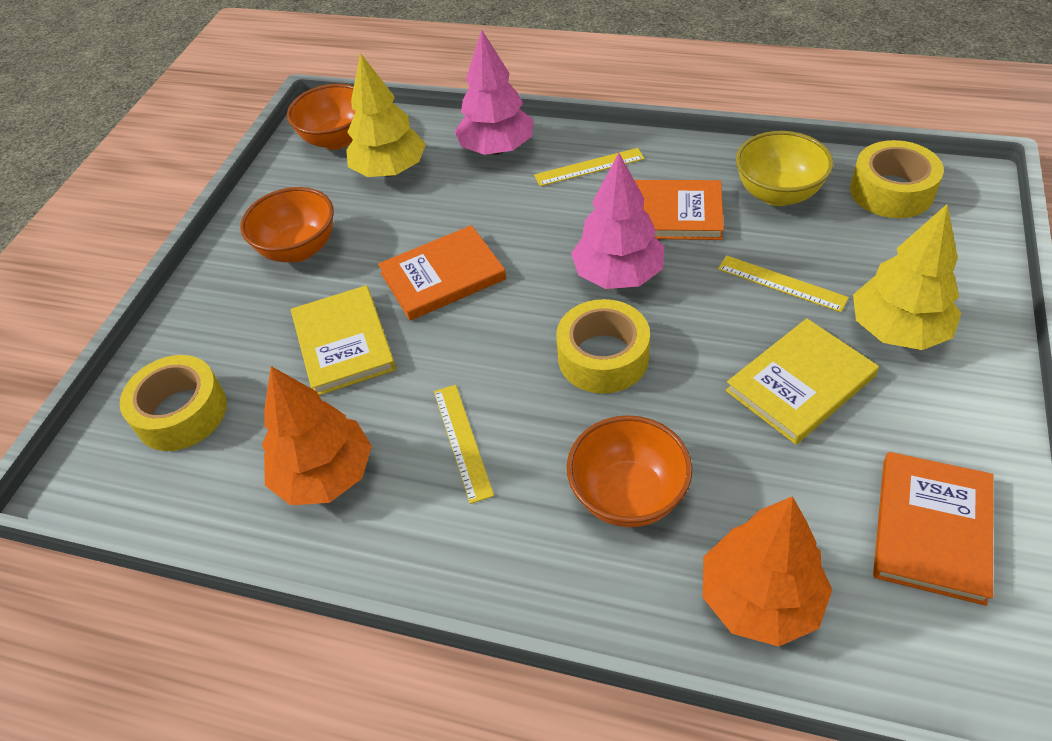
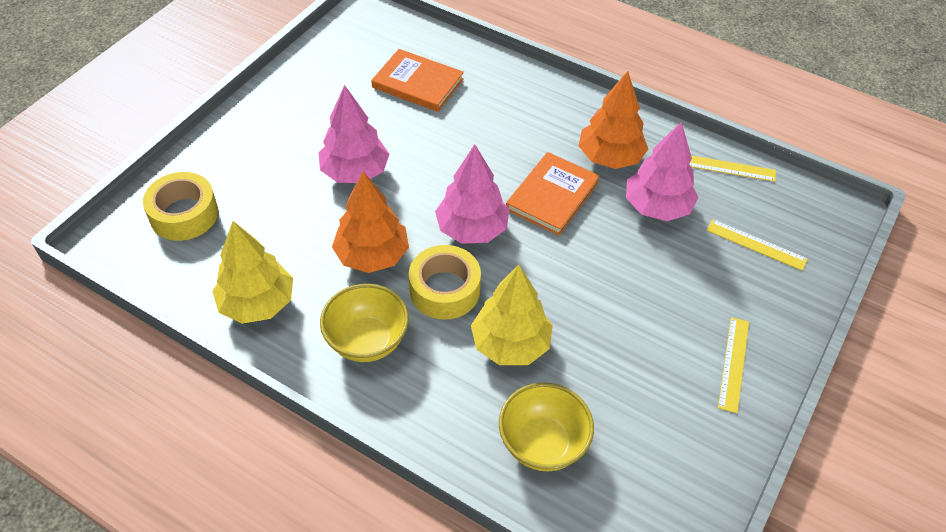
orange book: [378,225,506,321] [635,180,724,240] [873,452,993,606] = 3 -> [371,49,464,112] [506,152,600,235] = 2
orange bowl: [240,187,334,262] [287,84,356,150] [567,415,692,527] = 3 -> none = 0
pink tree: [455,30,533,155] [571,153,665,289] = 2 -> [319,85,389,183] [435,144,509,244] [626,122,699,221] = 3
yellow book: [291,285,396,395] [726,318,879,445] = 2 -> none = 0
yellow bowl: [736,131,833,206] = 1 -> [320,284,409,362] [499,383,594,471] = 2
yellow tape: [120,355,227,451] [556,299,650,394] [850,140,944,218] = 3 -> [143,172,218,241] [409,245,481,320] = 2

